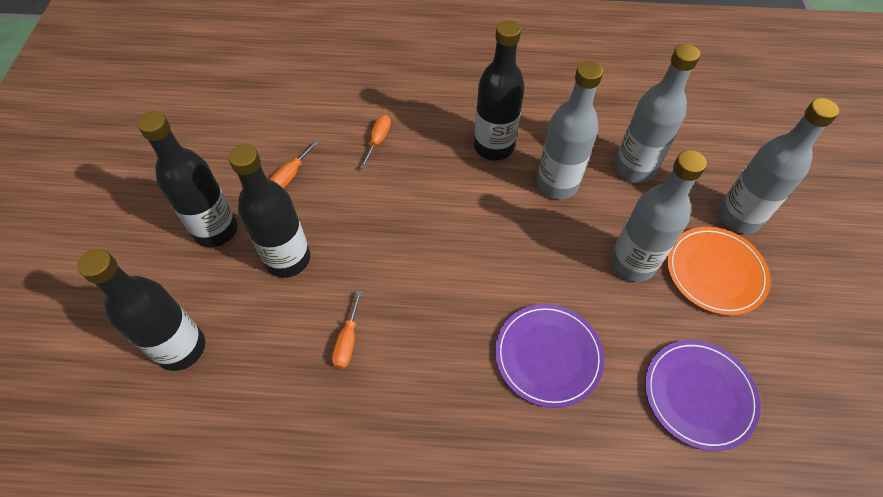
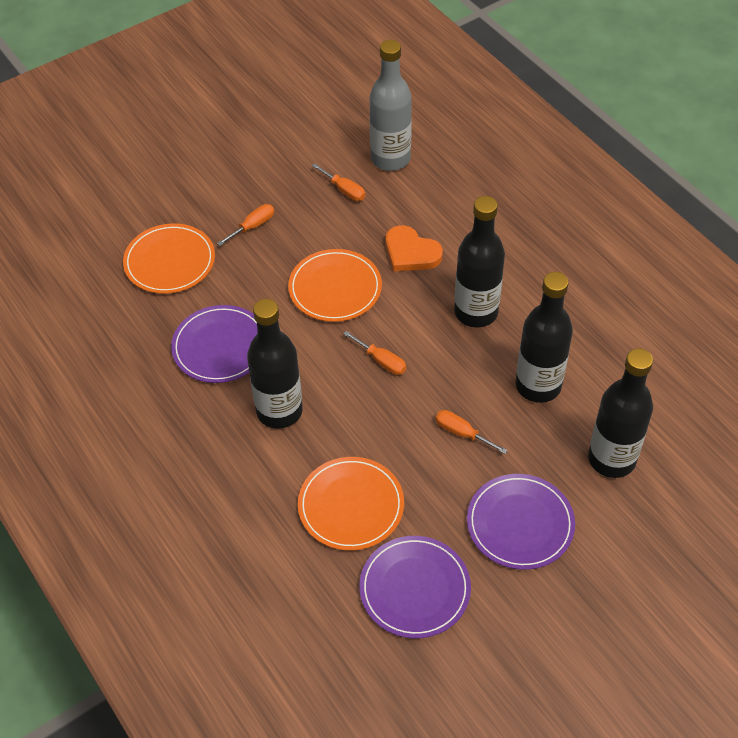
grey bottle: [537,61,603,199] [611,150,707,282] [615,44,700,183] [718,98,839,234] = 4 -> [369,40,412,171] = 1
orange heart: none = 0 -> [386,225,443,271] = 1
orange plate: [667,227,770,315] = 1 -> [123,223,215,294] [288,249,382,322] [298,457,404,551] = 3
orange screwdriver: [269,140,319,188] [332,290,362,369] [360,115,391,169] = 3 -> [217,204,274,246] [312,163,365,201] [343,331,406,375] [435,410,508,454] = 4
purple plate: [495,304,605,408] [645,340,761,451] = 2 -> [171,305,257,383] [359,536,471,638] [467,474,575,570] = 3

